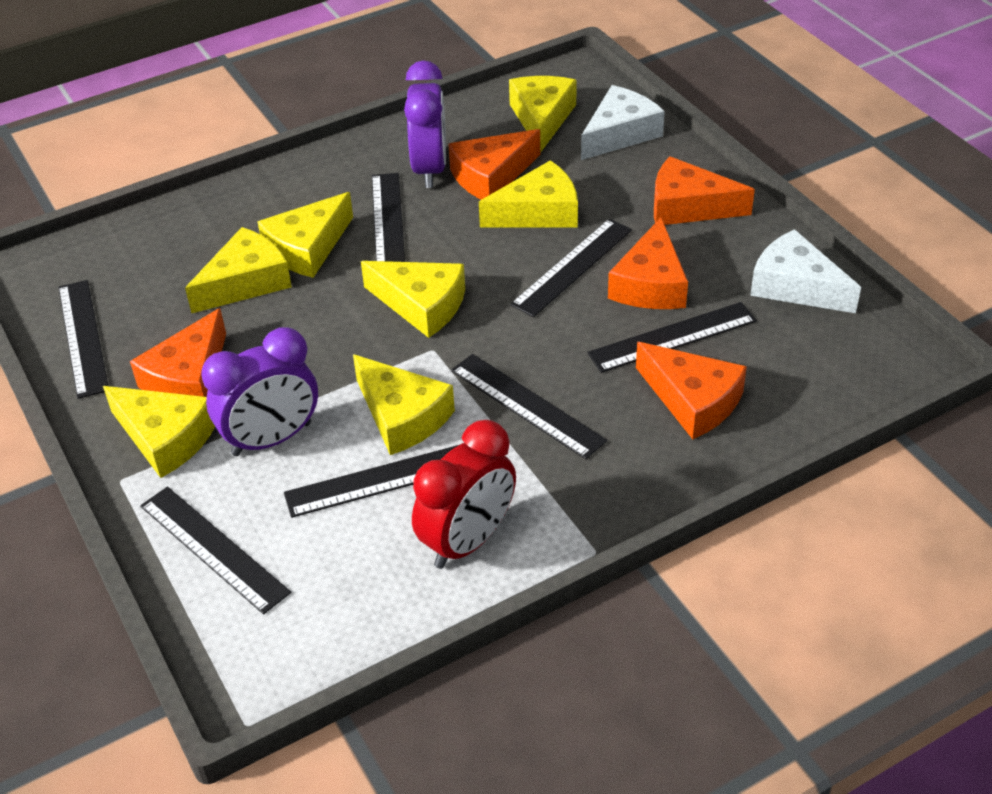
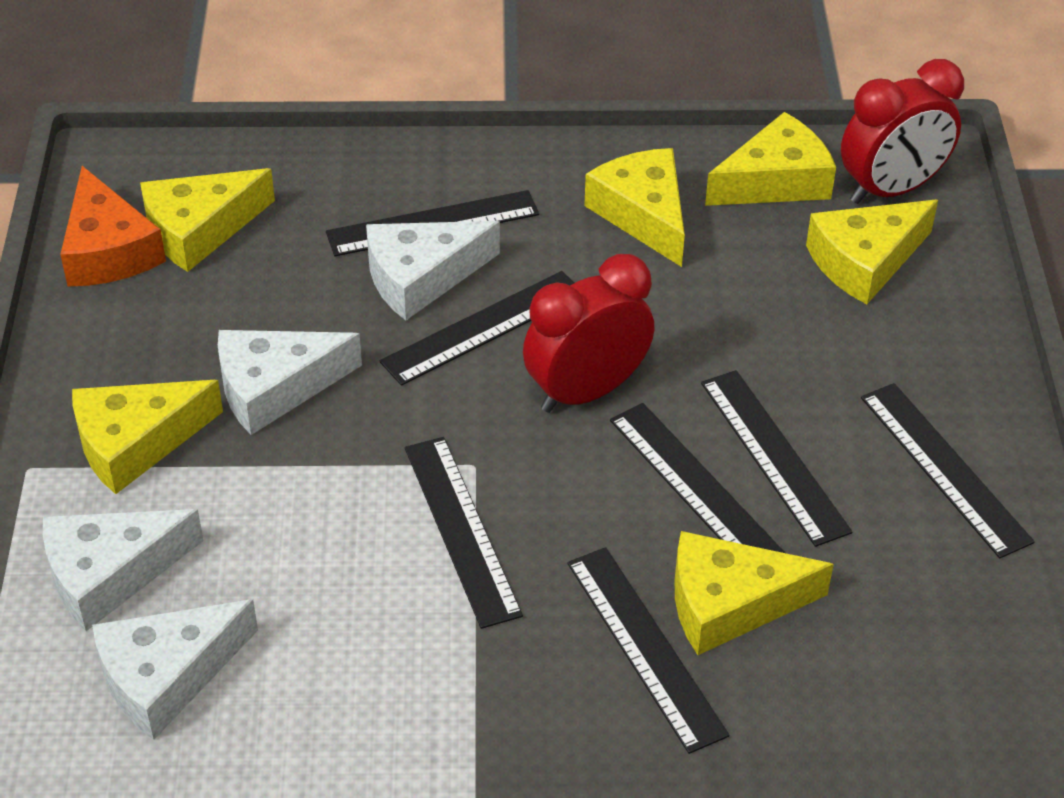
orange cheese: [130,308,226,397] [448,129,540,200] [608,217,688,309] [636,342,747,439] [654,156,755,225] = 5 -> [60,166,166,287] = 1
purple clock: [201,327,318,456] [404,60,446,188] = 2 -> none = 0
red clock: [412,420,516,569] = 1 -> [523,254,655,413] [841,59,964,204] = 2
white cheese: [581,85,665,160] [750,229,861,313] = 2 -> [43,509,203,631] [92,599,258,740] [218,330,362,435] [366,221,500,320] = 4
yellow cheese: [103,386,215,478] [185,227,292,313] [257,192,353,278] [353,354,455,455] [361,261,465,338] [479,160,578,227] [509,76,577,153] = 7 -> [72,380,223,494] [140,168,275,272] [584,148,685,267] [675,531,834,655] [705,112,836,206] [806,200,938,304] = 6

